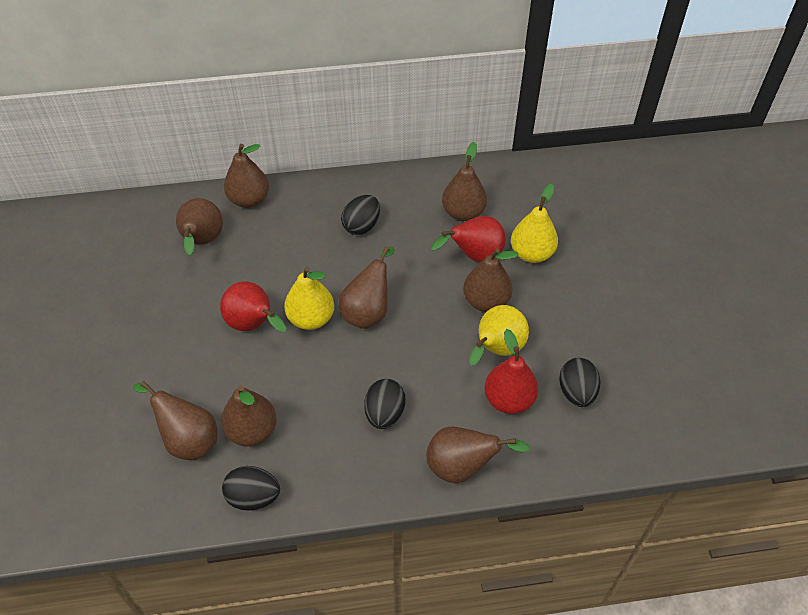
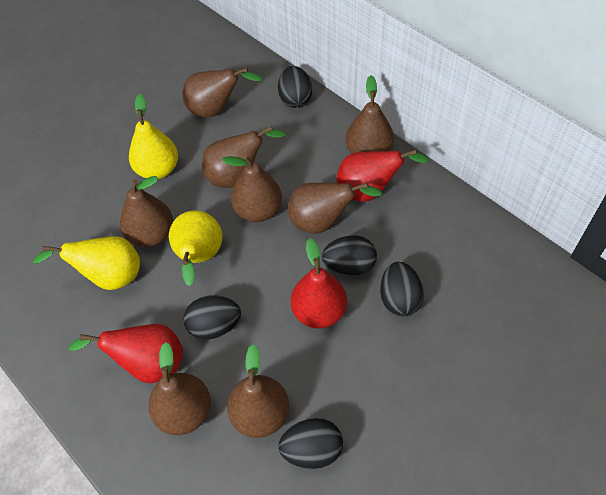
black egg: [222,466,280,511] [341,195,380,235] [364,379,405,429] [559,358,600,407] = 4 -> [183,295,241,339] [278,66,312,108] [278,418,343,469] [322,236,377,276] [380,262,424,317] = 5

